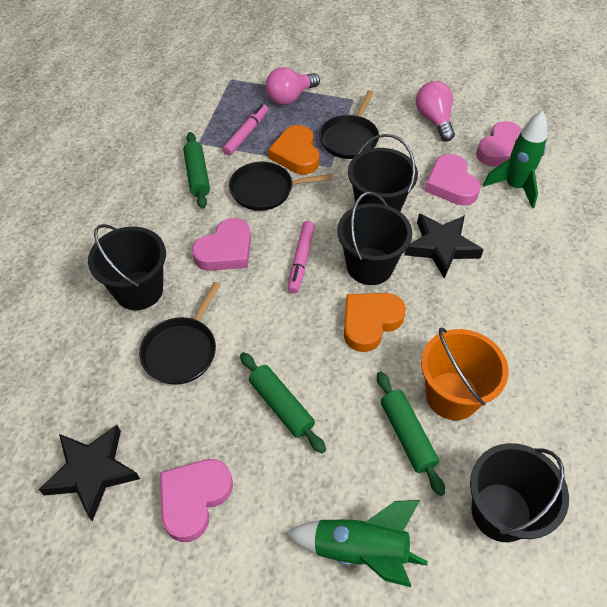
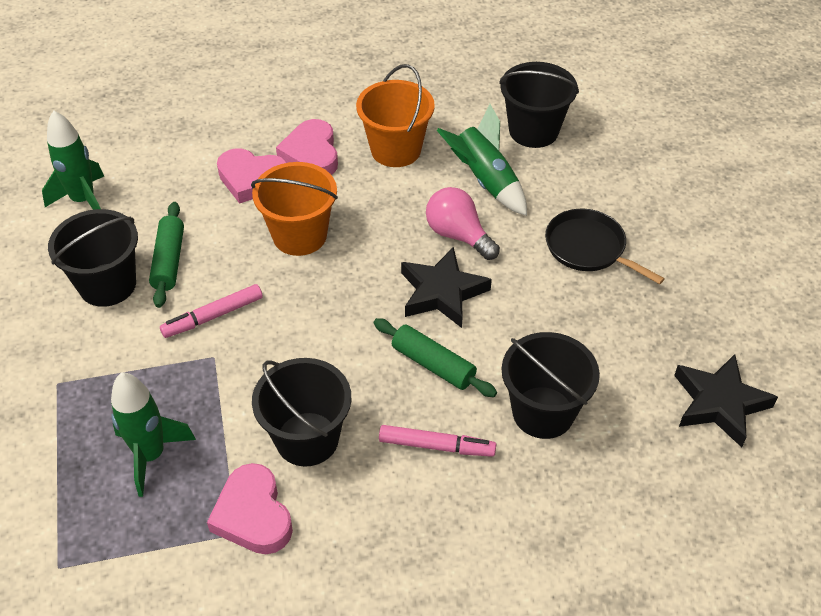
black pan: [139,282,221,385] [229,162,332,211] [319,90,379,159] = 3 -> [545,209,665,284] = 1
green rocket: [285,500,428,587] [483,111,547,209] = 2 -> [42,110,104,210] [111,372,196,497] [437,104,527,216] = 3
green rolling pin: [183,132,210,209] [240,352,326,453] [377,371,445,496] = 3 -> [149,202,184,308] [373,318,497,397] = 2
orange bucket: [421,328,508,420] = 1 -> [251,162,338,256] [356,64,435,167] = 2
orange heart: [268,125,319,174] [344,293,406,352] = 2 -> none = 0
pink heart: [160,459,233,542] [192,218,251,271] [425,154,481,206] [476,121,522,167] = 4 -> [207,463,293,554] [217,148,287,204] [276,119,338,175] = 3
pink light bulb: [265,67,320,105] [416,81,455,141] = 2 -> [426,187,500,260] = 1

